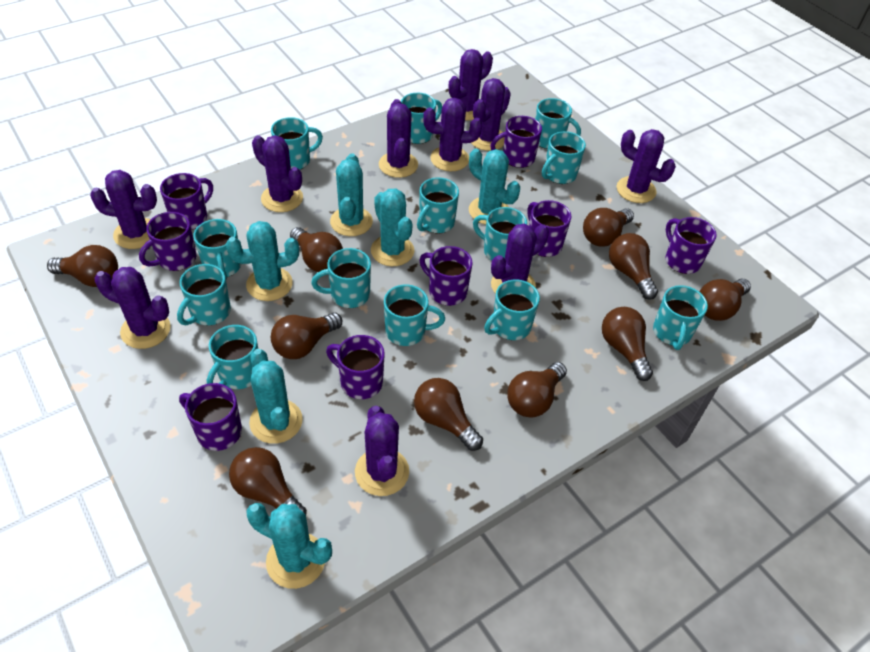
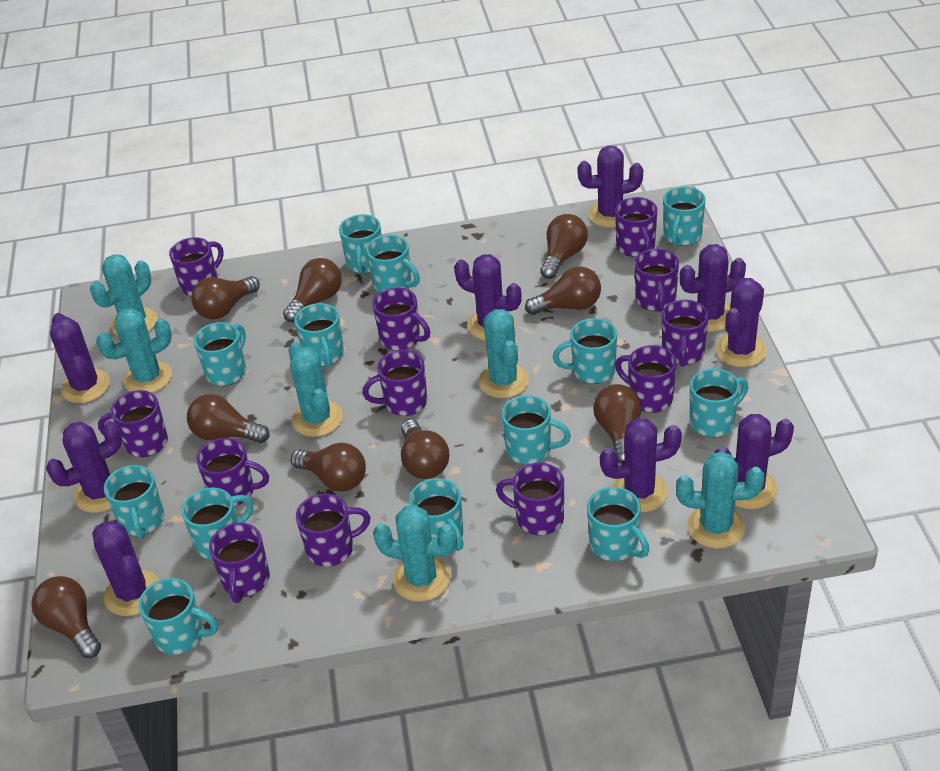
brown light bulb: [47,245,118,287] [229,447,307,515] [271,313,342,359] [290,227,343,272] [414,378,483,451] [507,362,567,418] [583,208,634,247] [602,307,653,381] [609,233,658,300] [700,279,751,321] = 10 -> [31,576,101,658] [187,394,270,443] [191,276,260,319] [283,258,342,322] [291,443,366,492] [401,419,449,479] [525,267,601,315] [540,214,588,279] [593,384,641,461] = 9
purple cactus: [90,170,157,249] [95,267,171,349] [252,135,303,212] [355,405,409,496] [379,99,418,178] [423,98,482,171] [449,49,493,120] [471,78,511,151] [491,224,549,294] [617,129,676,203] = 10 -> [46,421,122,513] [50,313,110,403] [92,520,159,616] [454,254,522,340] [577,146,643,228] [600,418,682,513] [680,244,746,332] [714,414,794,509] [716,278,767,367] = 9
purple mug: [139,212,197,271] [160,173,213,230] [179,383,242,451] [326,335,385,399] [420,246,473,306] [490,116,542,168] [527,200,571,257] [666,217,717,274] = 8 -> [98,390,168,457] [169,237,224,296] [196,438,269,507] [209,523,270,603] [296,493,371,567] [362,350,427,416] [372,288,430,351] [496,463,564,535] [615,197,657,257] [615,345,677,413] [635,249,679,312] [662,300,709,367] = 12

